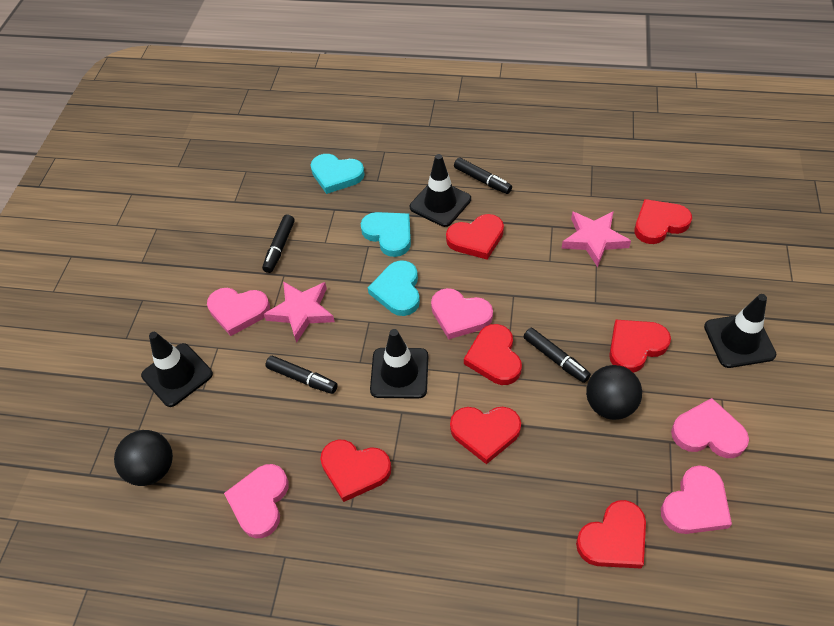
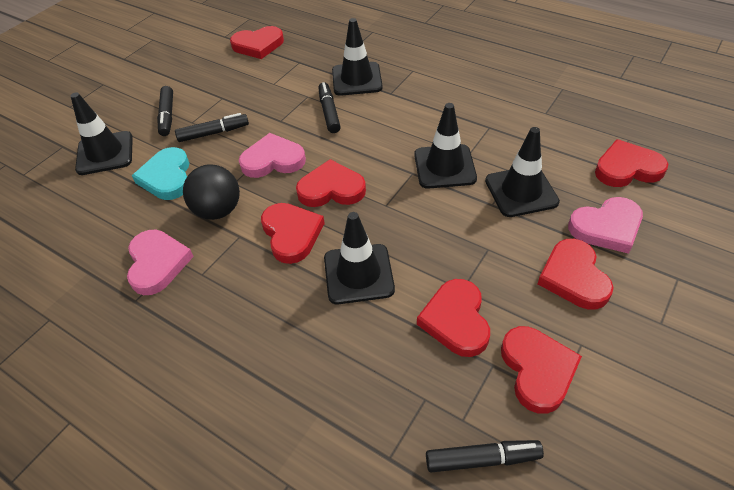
black ball: [114,430,173,486] [586,365,642,420] = 2 -> [183,164,240,220] = 1
black traffic cone: [141,332,213,407] [370,329,428,399] [410,154,471,227] [704,294,777,368] = 4 -> [71,93,133,175] [324,212,395,304] [332,18,383,96] [414,103,477,189] [485,127,560,217] = 5
pink heart: [207,288,270,336] [224,464,289,538] [431,288,493,339] [661,466,732,534] [671,398,749,458] = 5 -> [127,230,194,295] [239,133,306,178] [568,197,643,254] = 3
pink star: [264,281,335,343] [561,211,631,267] = 2 -> none = 0
turquoise heart: [311,154,365,194] [361,212,411,257] [368,260,420,316] = 3 -> [132,147,189,200] = 1

